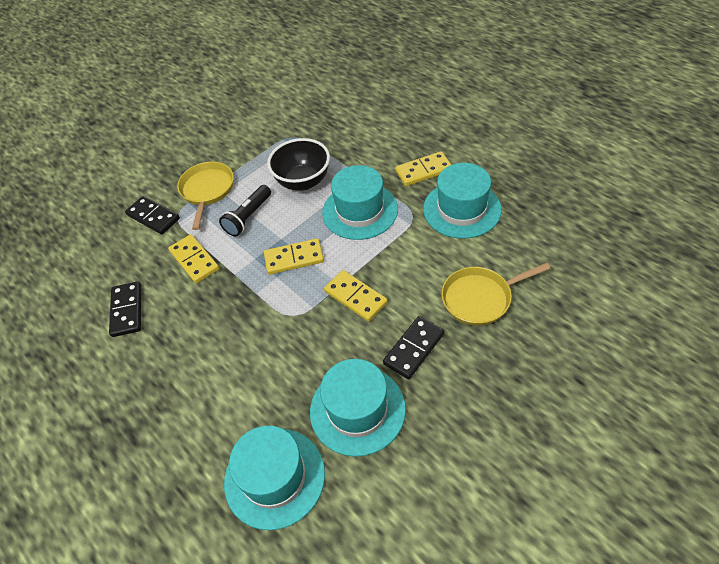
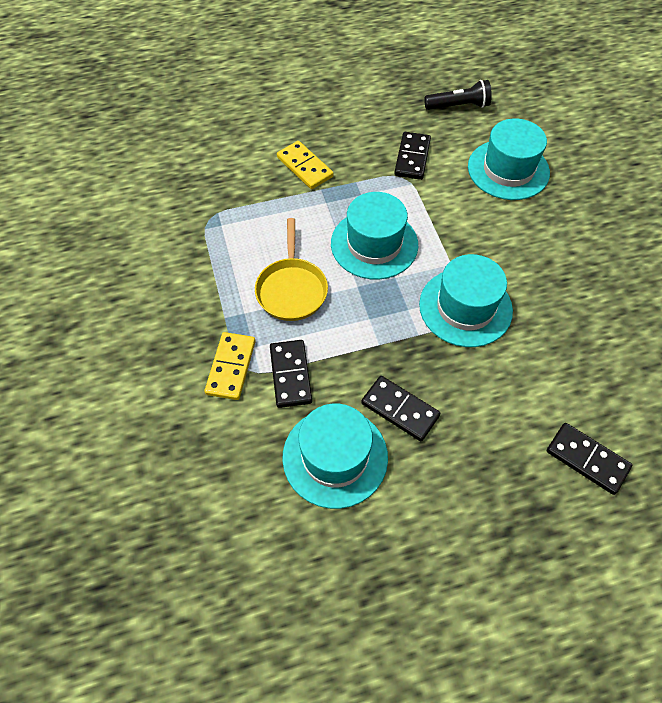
black bowl: [267,138,330,191] = 1 -> none = 0
black domino: [109,281,141,337] [125,196,180,235] [383,316,444,380] = 3 -> [270,340,312,408] [361,376,441,441] [394,132,431,180] [547,423,632,495] = 4
yellow domino: [168,234,219,283] [264,238,324,275] [324,270,388,321] [395,151,451,186] = 4 -> [204,332,256,400] [277,141,334,189] = 2
yellow pan: [177,162,234,230] [442,263,551,326] = 2 -> [255,218,328,321] = 1

